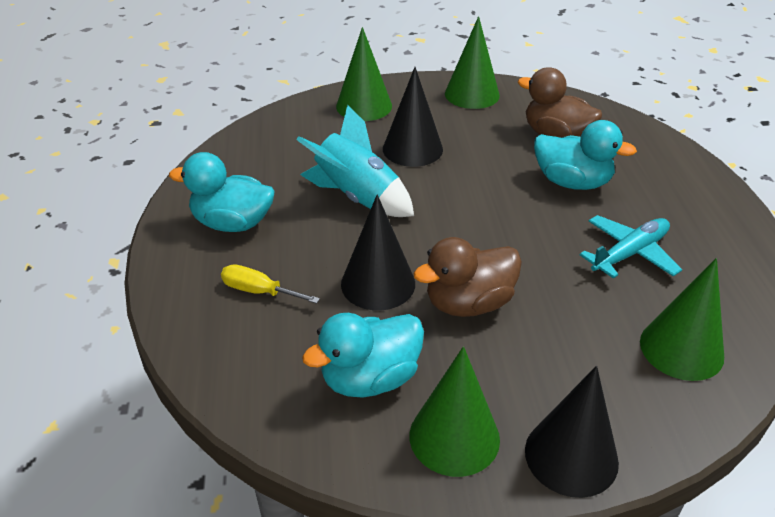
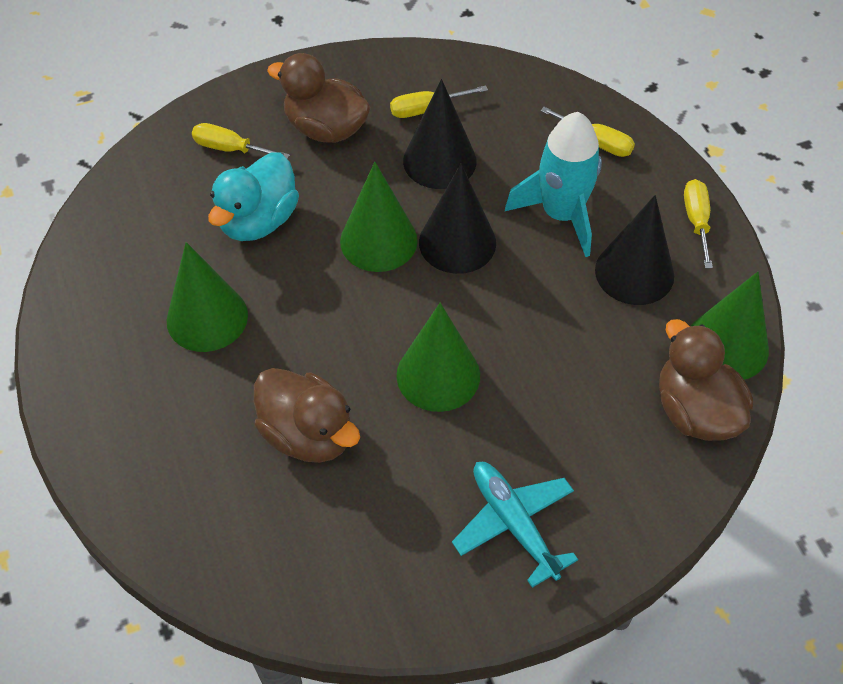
brown duck: [413,237,522,317] [518,67,602,138] = 2 -> [254,368,360,463] [267,53,371,143] [659,319,753,441] = 3
turquoise duck: [169,152,274,232] [302,313,424,397] [534,120,637,190] = 3 -> [208,153,299,241] = 1
yellow screwdriver: [221,264,320,304] = 1 -> [192,123,290,159] [390,85,488,118] [540,107,635,157] [684,179,713,268] = 4

